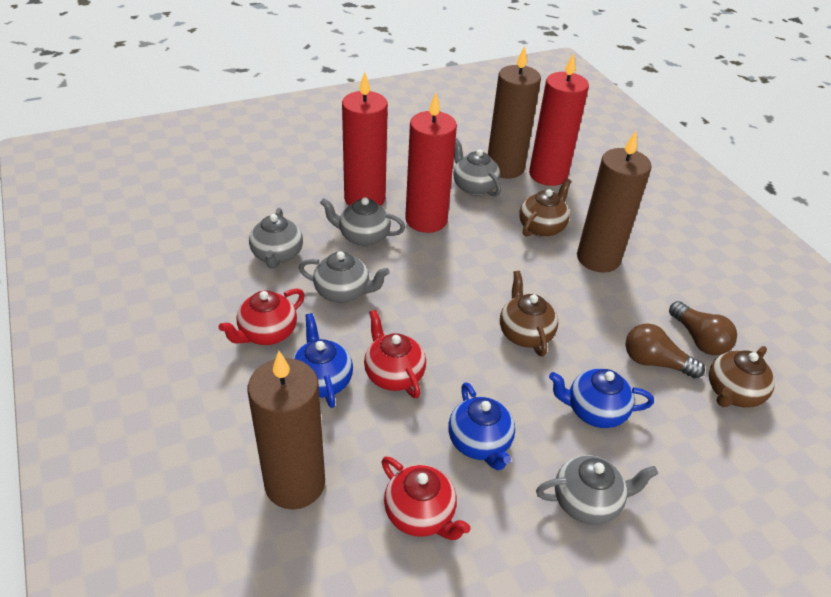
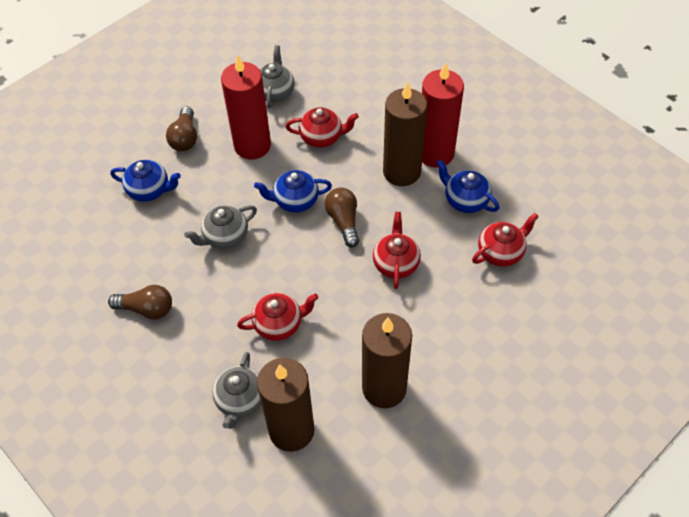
brown light bulb: [626,323,705,379] [669,301,737,355] = 2 -> [108,285,172,320] [166,106,197,151] [325,188,359,247] = 3
brown teapot: [500,271,558,356] [519,179,571,237] [709,346,775,408] = 3 -> none = 0
grey teapot: [249,208,303,269] [299,251,390,303] [320,197,405,247] [453,138,501,196] [536,455,658,525] = 5 -> [184,205,257,249] [212,352,261,429] [259,45,295,109] = 3
red candle: [342,72,388,206] [405,93,457,233] [529,53,589,186] = 3 -> [221,55,271,159] [422,63,464,168] = 2
red teapot: [218,289,305,345] [364,310,426,398] [382,457,471,540] = 3 -> [237,293,319,341] [286,107,359,148] [373,212,421,289] [472,213,539,267] = 4

